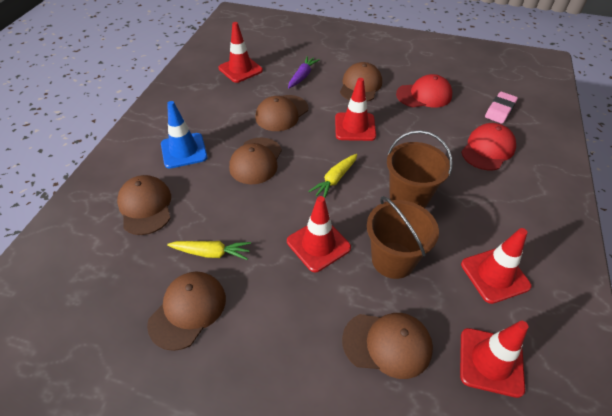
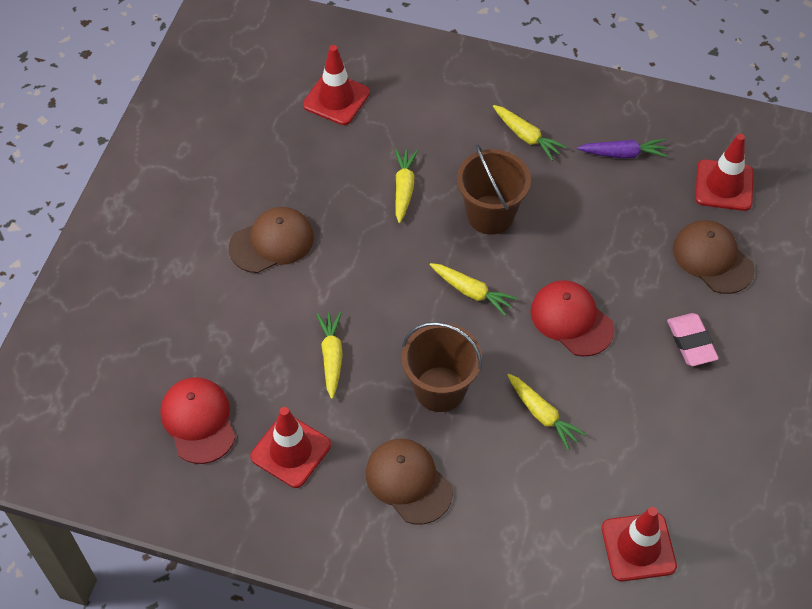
blue traffic cone: [161,101,207,169] = 1 -> none = 0
brown cap: [117,175,171,235] [147,271,226,351] [229,138,282,184] [255,95,308,131] [340,62,382,102] [342,313,433,379] = 6 -> [229,207,314,273] [366,439,453,525] [673,220,755,294] = 3
red traffic cone: [218,22,263,83] [287,196,351,272] [335,78,376,141] [460,321,528,398] [461,228,532,304] = 5 -> [250,407,331,488] [303,45,370,125] [602,507,677,582] [695,134,753,211] = 4
yellow carrot: [167,241,251,260] [308,154,357,198] = 2 -> [316,312,343,399] [395,149,418,223] [430,263,517,316] [493,105,567,161] [508,374,587,450] = 5

